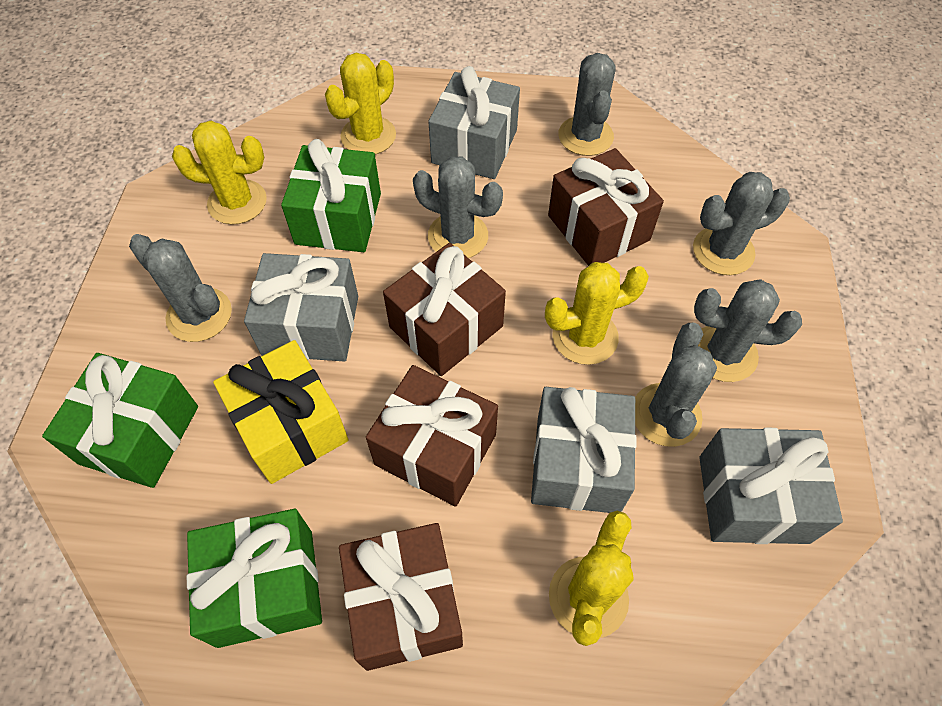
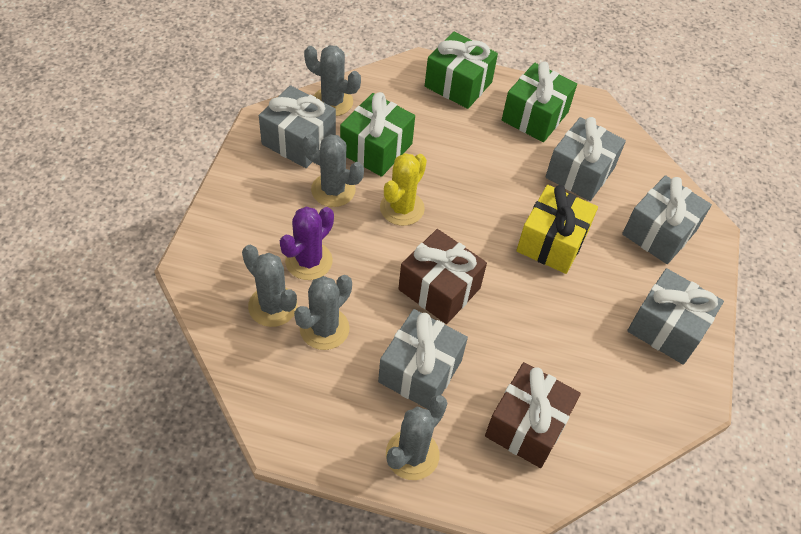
brown gift: [339,523,463,671] [366,365,498,507] [383,243,506,376] [548,148,664,266] = 4 -> [398,229,487,324] [485,362,581,468] = 2
grey cactus: [129,234,232,342] [413,156,503,258] [559,53,616,156] [635,322,717,447] [693,172,790,275] [694,279,802,382] = 6 -> [242,245,298,327] [294,275,352,350] [302,134,364,207] [304,45,361,116] [386,395,447,480] = 5
grey gift: [244,253,358,361] [428,66,520,179] [531,387,637,513] [699,428,843,544] = 4 -> [259,85,336,168] [378,309,468,409] [545,117,626,201] [622,175,712,264] [627,268,724,365] = 5
purple cactus: none = 0 -> [280,207,334,280] = 1
yellow cactus: [172,121,267,225] [325,53,396,155] [545,262,649,365] [549,511,633,646] = 4 -> [380,153,427,226] = 1

